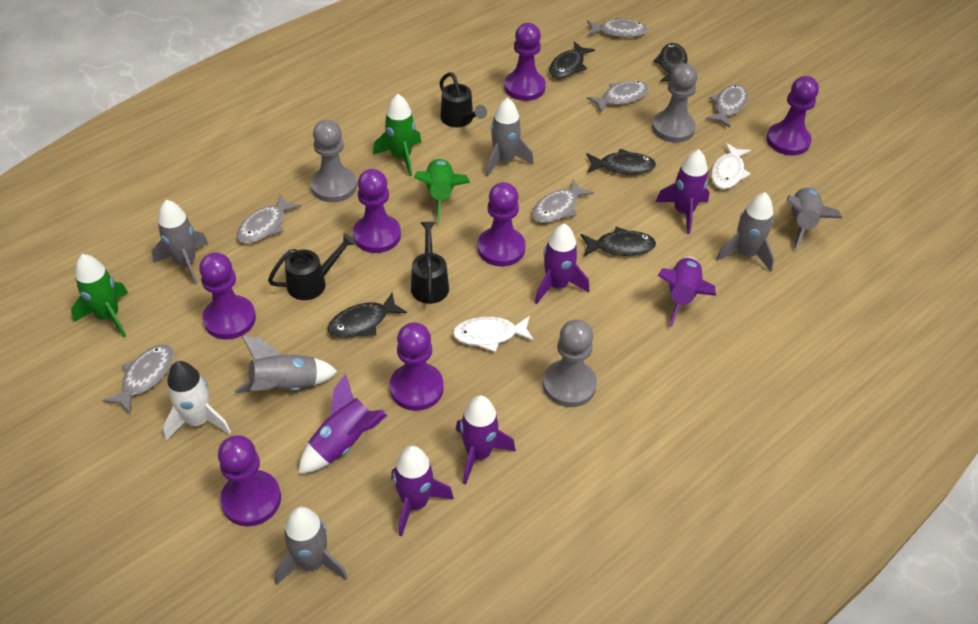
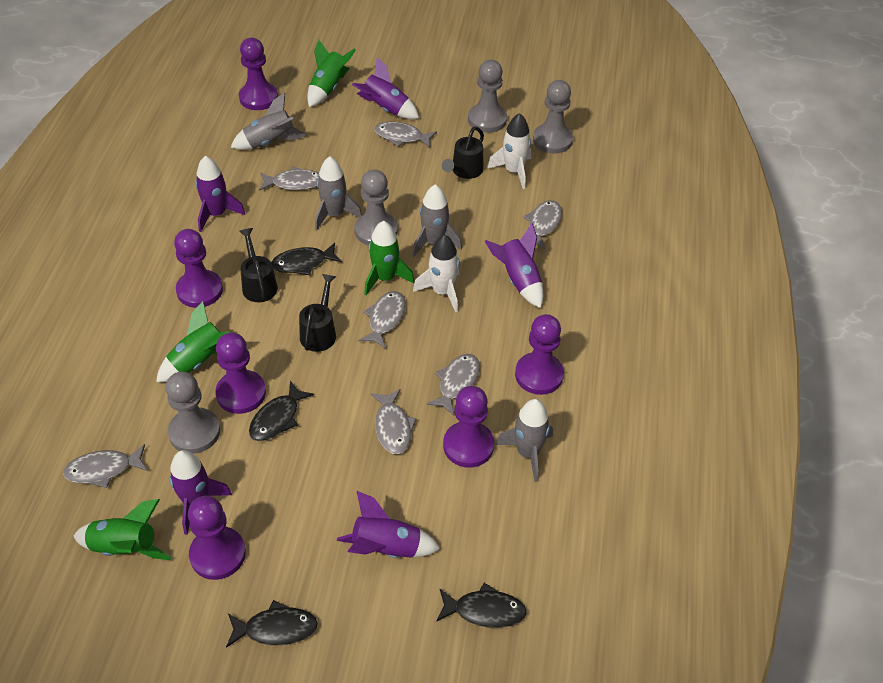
black fish: [327,293,407,338] [549,42,595,79] [581,227,656,256] [586,149,656,175] [653,43,687,82] = 5 -> [226,600,318,648] [249,381,314,441] [271,243,342,275] [436,583,527,628] = 4
green rocket: [71,254,128,337] [373,94,422,176] [414,158,470,222] = 3 -> [73,499,172,560] [156,301,230,382] [307,40,356,107] [364,221,414,295] = 4
grey fish: [103,345,174,414] [237,194,301,243] [532,179,594,223] [587,17,648,37] [587,81,649,112] [706,85,748,127] = 6 -> [63,444,148,488] [259,166,319,191] [359,291,406,349] [371,389,417,454] [374,122,437,147] [427,354,480,415] [523,200,562,249] = 7
grey pawn: [310,120,357,202] [543,319,597,407] [652,63,698,143] = 3 -> [166,372,220,454] [354,170,398,246] [468,60,507,133] [533,80,573,154] = 4
grey rocket: [152,200,208,285] [235,336,338,393] [275,507,348,585] [486,98,534,177] [716,192,774,272] [786,187,842,250] = 6 -> [231,93,307,150] [315,156,362,231] [412,184,462,257] [496,399,553,482] = 4
purple pawn: [199,252,256,340] [218,435,281,526] [353,169,401,253] [390,322,444,411] [478,182,525,266] [504,23,546,101] [766,76,819,155] = 7 -> [174,229,223,308] [188,496,246,580] [215,333,266,414] [239,38,278,110] [443,386,494,468] [515,314,564,395] = 6
purple rocket: [298,373,387,474] [391,446,454,536] [456,395,516,485] [535,224,589,304] [656,150,709,234] [658,257,716,327] = 6 -> [169,450,232,535] [196,156,245,232] [337,491,440,558] [352,57,419,119] [485,223,543,308] = 5
white fish: [452,316,534,352] [711,142,751,189] = 2 -> none = 0
white rocket: [163,361,231,440] = 1 -> [413,235,460,312] [487,113,531,189] = 2

